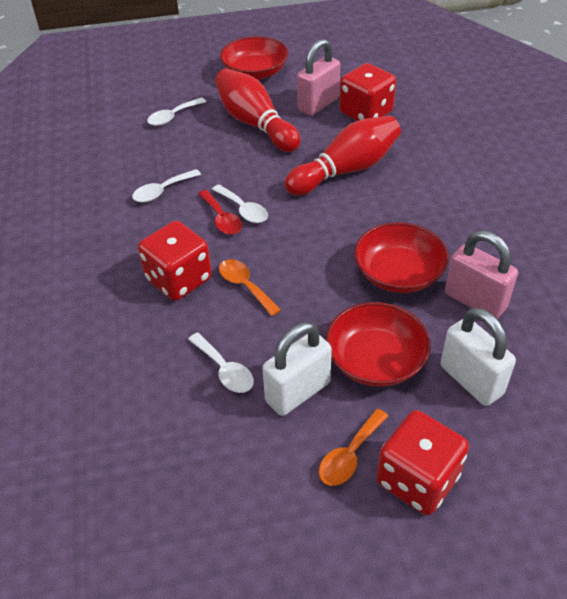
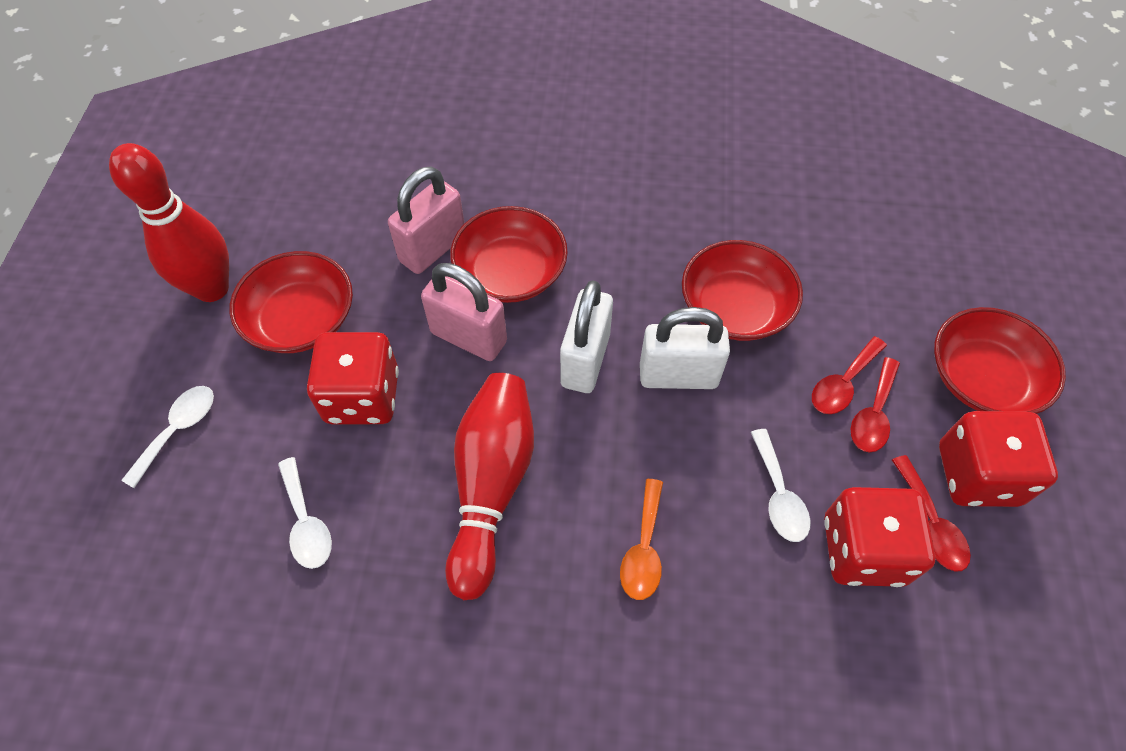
orange spoon: [219,259,281,316] [319,409,388,486] = 2 -> [620,479,663,600] = 1
red bowl: [220,36,289,80] [326,302,431,387] [354,222,449,293] = 3 -> [230,251,353,353] [450,206,568,303] [682,240,803,341] [934,307,1066,414] = 4
red spoon: [198,190,242,235] = 1 -> [812,336,887,414] [851,357,900,452] [892,455,971,572] = 3
white spoon: [132,169,201,202] [147,98,206,126] [188,333,254,393] [212,185,268,223] = 4 -> [121,386,214,488] [278,457,332,569] [751,429,810,542] = 3

